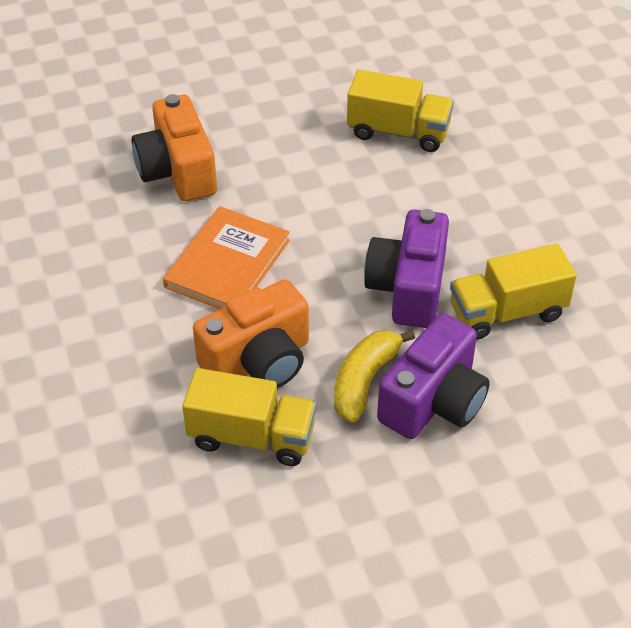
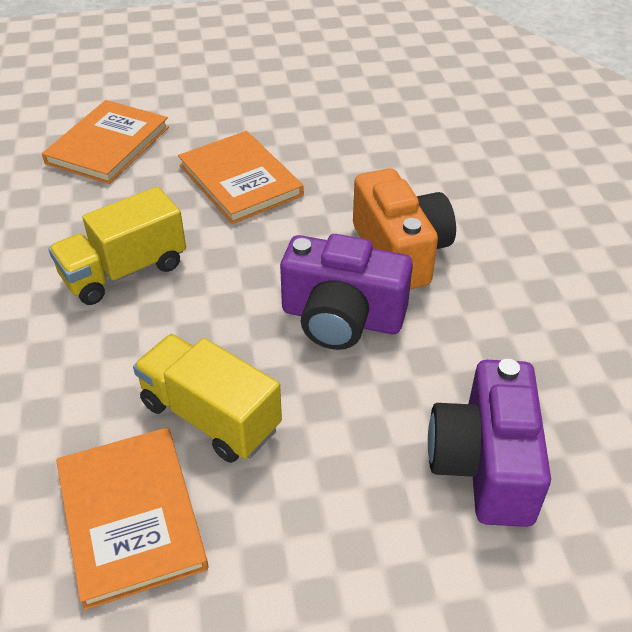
orange book: [163,206,290,309] = 1 -> [42,100,169,184] [56,427,208,610] [178,131,304,224] = 3
orange camera: [132,94,217,201] [193,279,309,388] = 2 -> [353,168,456,289] = 1
yellow banana: [334,330,415,422] = 1 -> none = 0
yellow truck: [182,368,316,466] [347,69,454,152] [450,244,577,340] = 3 -> [48,186,186,305] [133,334,282,463] = 2

